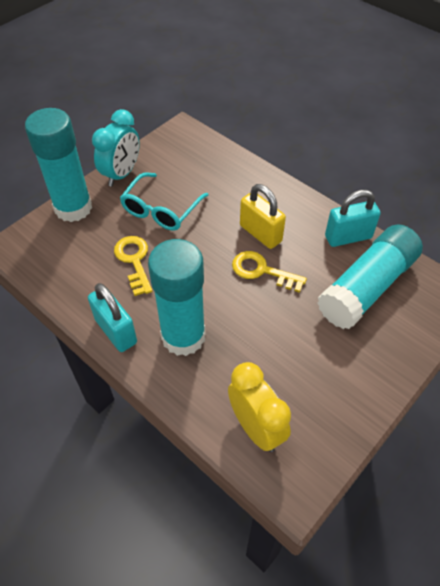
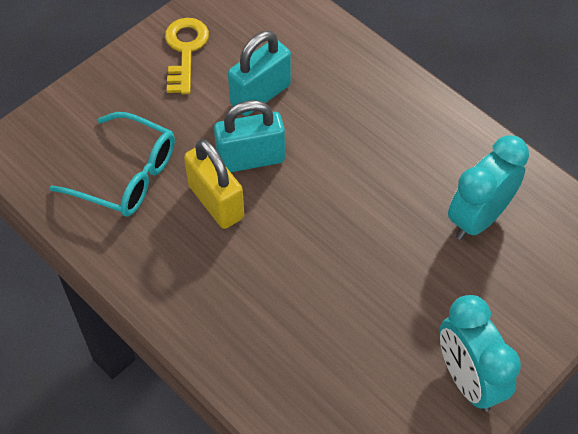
turquoise clock: [92,109,140,187] = 1 -> [439,295,521,412] [448,135,529,240] = 2
turquoise glue stick: [25,108,92,222] [148,239,206,356] [317,224,423,329] = 3 -> none = 0
yellow clock: [228,362,291,452] = 1 -> none = 0
yellow key: [114,236,152,296] [232,251,307,293] = 2 -> [165,18,209,94] = 1

